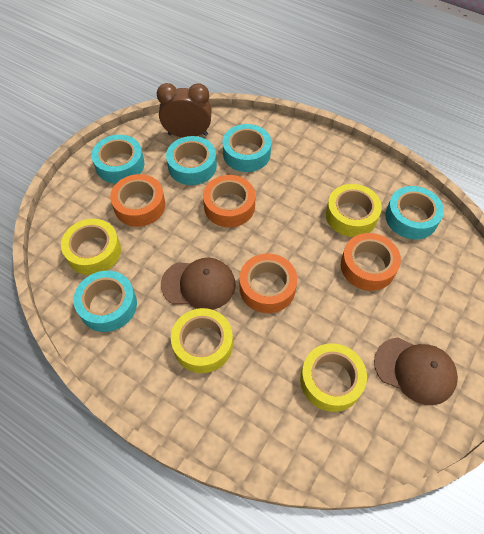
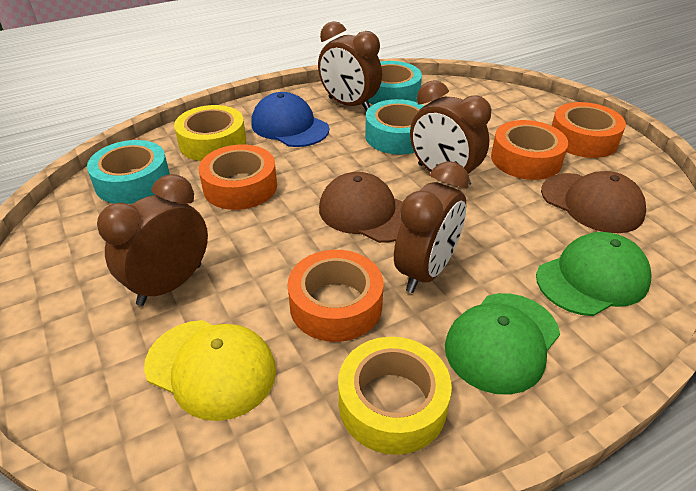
blue cap: none = 0 -> [251,92,329,147] = 1
brown clock: [157,83,212,137] = 1 -> [97,174,208,306] [318,21,382,112] [394,161,469,293] [410,80,491,185] = 4
green cap: none = 0 -> [445,293,560,395] [536,232,652,316] = 2
turquoise tape: [74,271,137,332] [92,135,144,184] [166,136,217,185] [223,124,271,172] [385,186,444,240] = 5 -> [87,140,170,204] [365,99,424,155] [368,61,422,105] = 3
yellow cap: none = 0 -> [144,320,276,421] = 1
yellow tape: [61,219,121,275] [171,308,233,373] [300,343,367,412] [326,184,382,237] = 4 -> [174,105,246,161] [338,337,452,455] = 2

